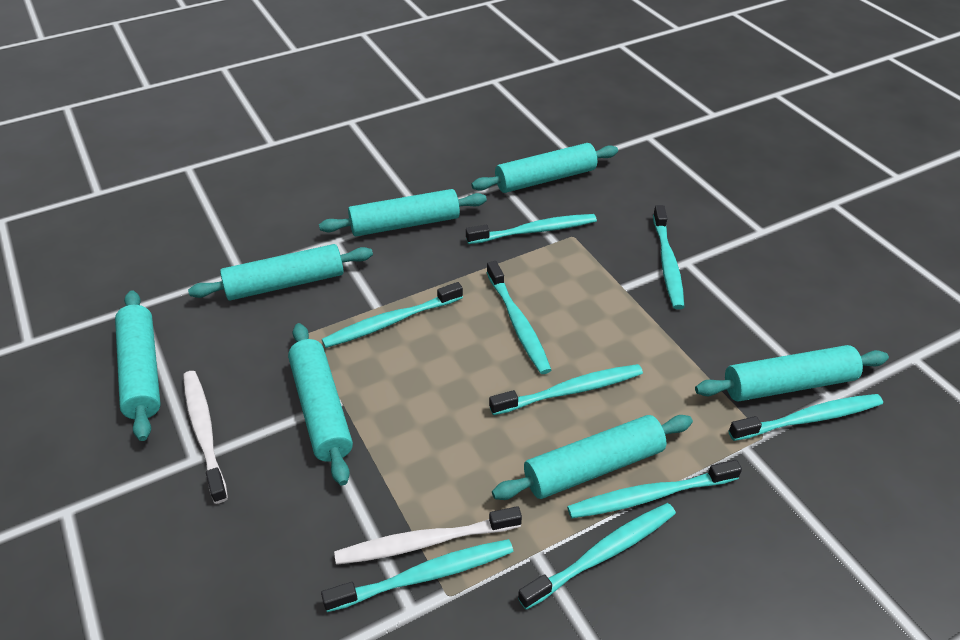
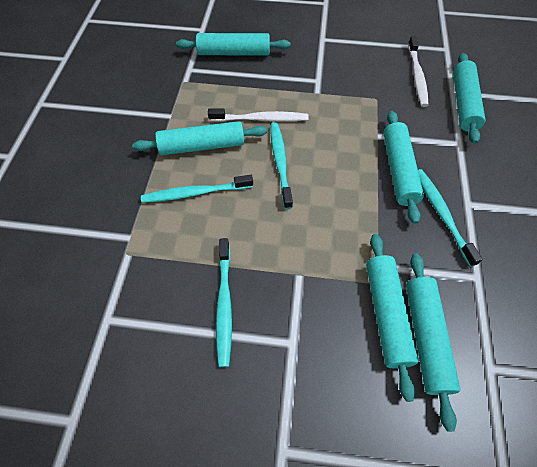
turquoise rolling pin: [115,290,161,441] [188,244,373,301] [288,323,353,486] [319,189,487,236] [471,143,618,193] [492,415,693,500] [695,345,889,401] = 7 -> [132,121,267,155] [176,33,290,55] [366,234,418,402] [383,111,424,224] [406,254,460,431] [453,53,485,144] = 6
turquoise toothbrush: [321,539,513,612] [322,282,463,348] [466,214,597,244] [486,261,551,374] [489,364,643,415] [518,503,676,610] [567,460,742,518] [653,205,684,309] [728,394,883,441] = 9 -> [141,175,253,203] [216,238,232,367] [270,122,293,209] [418,169,483,267] = 4

